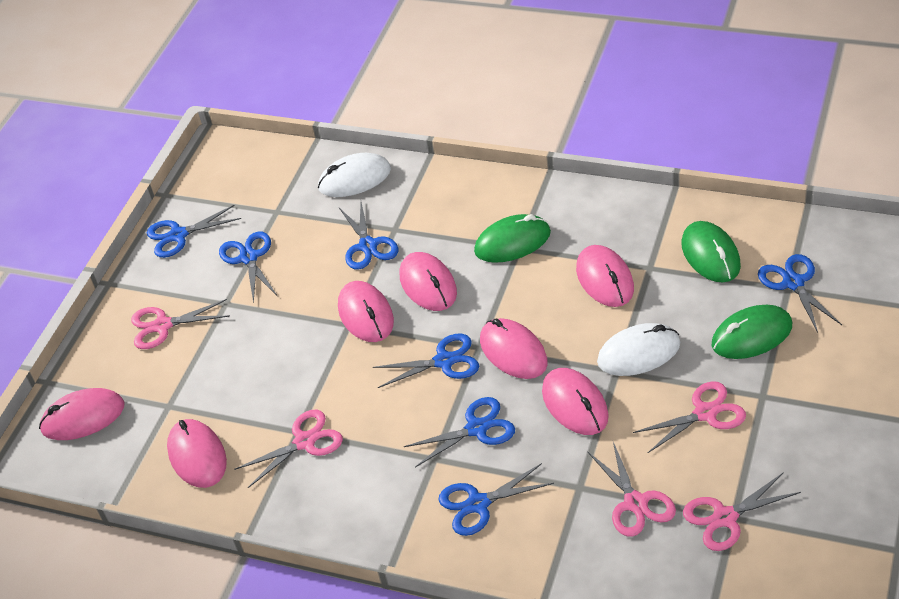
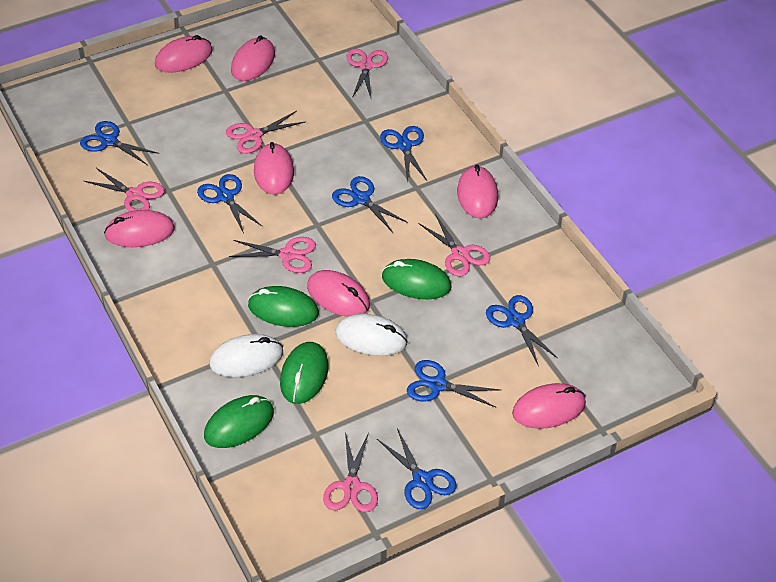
green mouse: [474,214,551,263] [682,221,741,283] [712,305,792,359] = 3 -> [204,395,274,448] [248,286,319,327] [280,342,329,404] [382,259,452,299] = 4
pink scissors: [131,299,229,349] [234,410,343,488] [587,442,676,537] [633,381,746,453] [683,472,801,551] = 5 -> [84,168,165,212] [226,111,305,154] [229,237,316,273] [323,432,378,512] [346,49,388,98] [418,214,490,277] = 6

